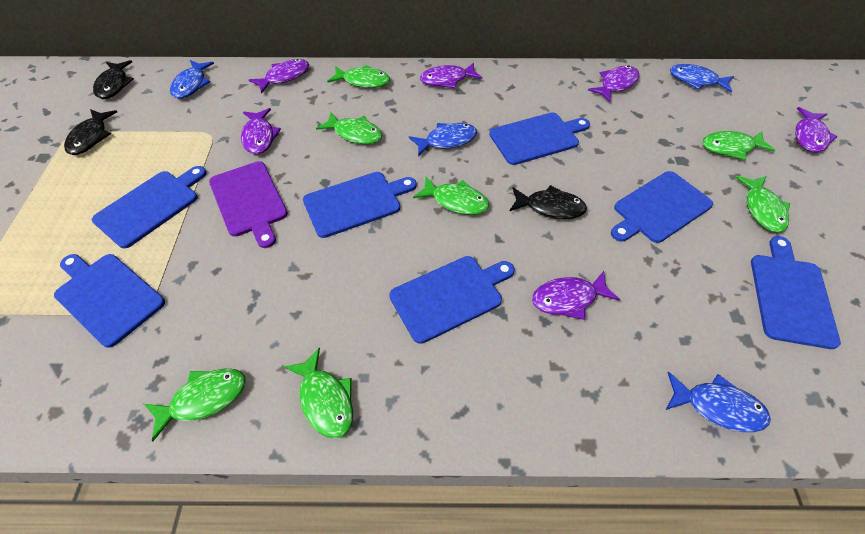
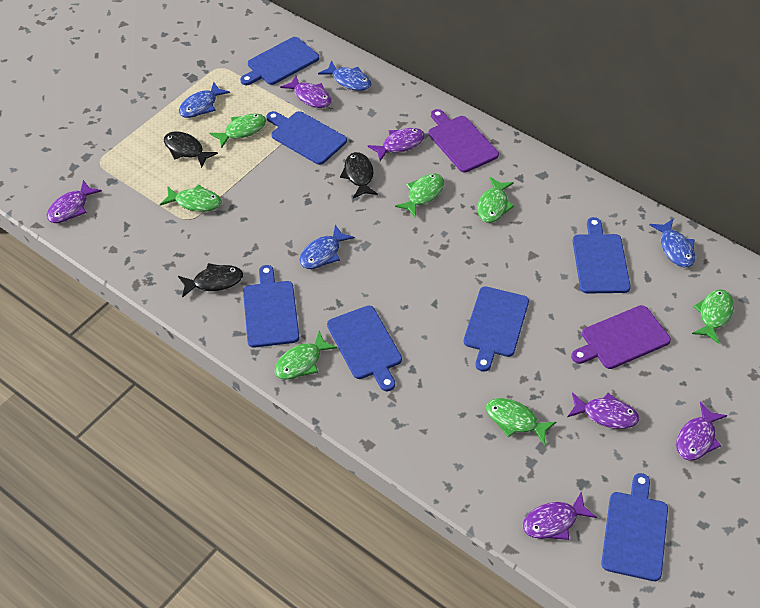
purple cutting board: [209,161,288,248] = 1 -> [428,109,499,173] [571,305,671,369] = 2

